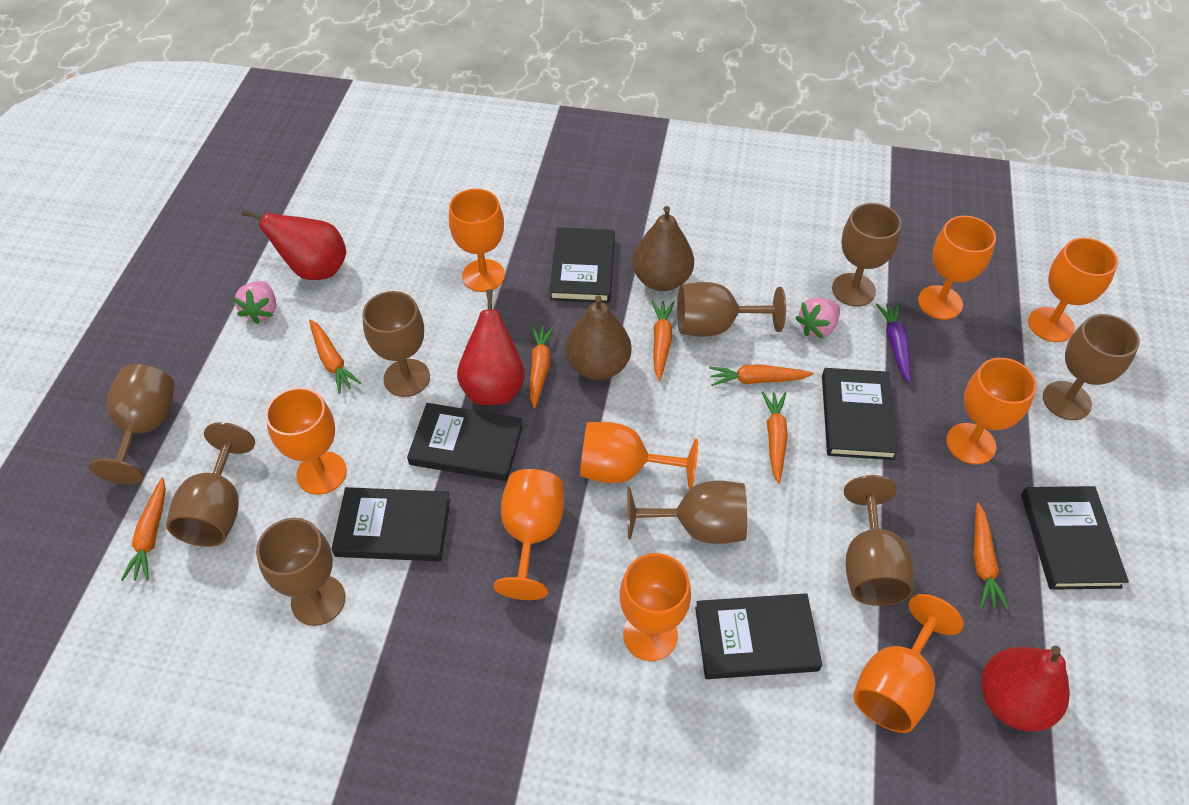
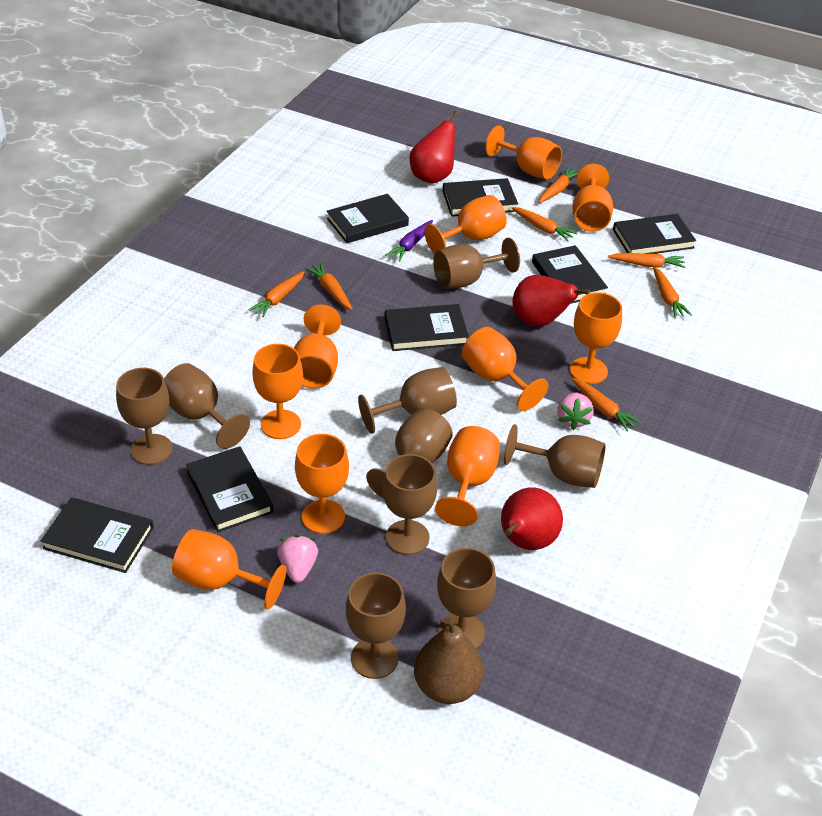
black book: [331,487,451,561] [407,403,523,481] [549,227,615,303] [695,593,822,679] [822,368,899,460] [1021,486,1129,590] = 6 -> [41,497,154,573] [186,446,274,532] [327,194,409,243] [385,304,469,351] [443,178,518,217] [532,245,608,303] [613,214,696,254] = 7
brown pear: [566,295,631,380] [632,206,694,291] = 2 -> [414,617,484,704] = 1
orange goblet: [265,387,347,495] [449,189,505,292] [493,469,564,600] [580,422,698,489] [620,553,691,661] [853,594,964,733] [918,216,996,320] [946,358,1037,465] [1028,238,1118,342] = 9 -> [172,529,286,609] [252,344,303,439] [294,305,341,389] [295,434,349,534] [424,195,507,254] [435,426,500,526] [462,327,549,411] [485,125,562,179] [570,292,622,384] [573,164,613,232] = 10

